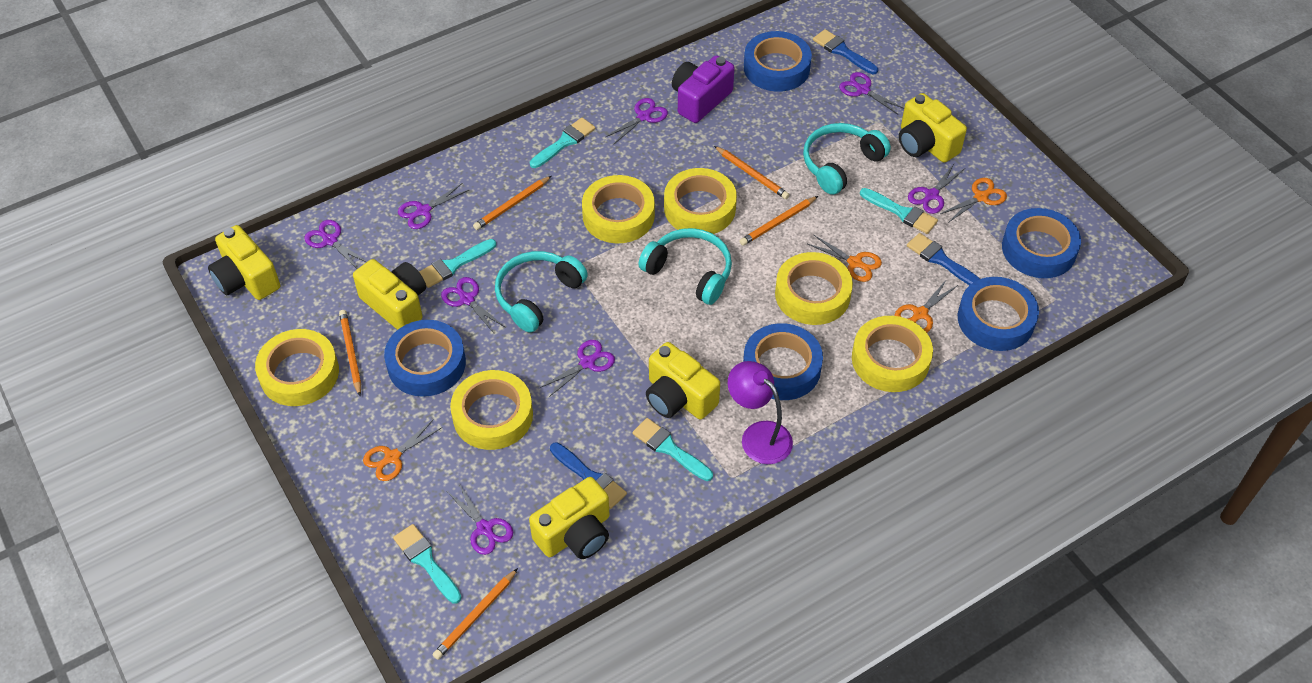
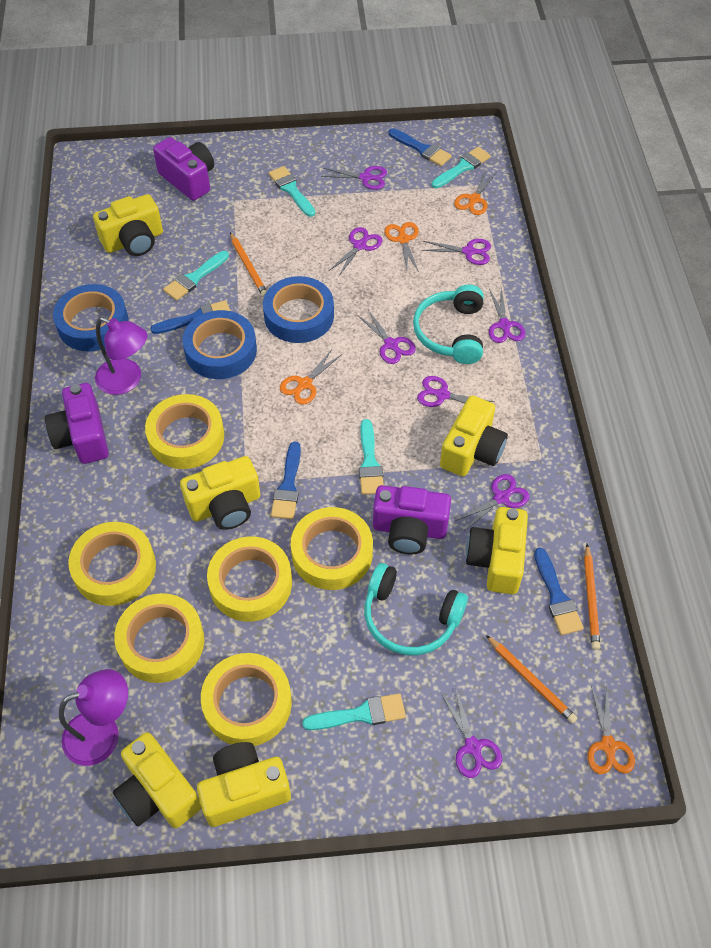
blue brush: [550,442,627,509] [813,29,878,74] [907,233,980,285] = 3 -> [150,300,230,334] [271,441,301,519] [389,128,452,166] [534,548,584,635] = 4
blue tape: [384,320,466,397] [743,323,823,400] [744,31,812,92] [958,277,1039,351] [1002,208,1081,278] = 5 -> [53,284,129,351] [182,310,257,379] [263,276,334,343] = 3
orange pencil: [339,310,361,396] [433,568,518,660] [473,176,551,230] [714,146,789,199] [740,196,818,246] = 5 -> [230,233,267,297] [486,635,577,723] [584,544,600,650] = 3
purple camera: [672,55,734,123] = 1 -> [45,383,109,464] [153,137,214,201] [373,485,451,555] = 3
purple lamp: [728,361,793,464] = 1 -> [59,669,128,766] [95,317,147,395] = 2
turquoise headphones: [495,251,588,333] [638,228,732,305] [803,123,891,195] = 3 -> [364,563,468,655] [413,285,484,364] = 2
yellow camera: [208,225,280,300] [353,259,426,330] [529,477,610,559] [646,342,720,420] [899,93,967,163] = 5 -> [93,194,163,256] [113,732,201,828] [180,456,260,530] [197,742,291,827] [440,396,508,476] [466,507,528,594] = 6

